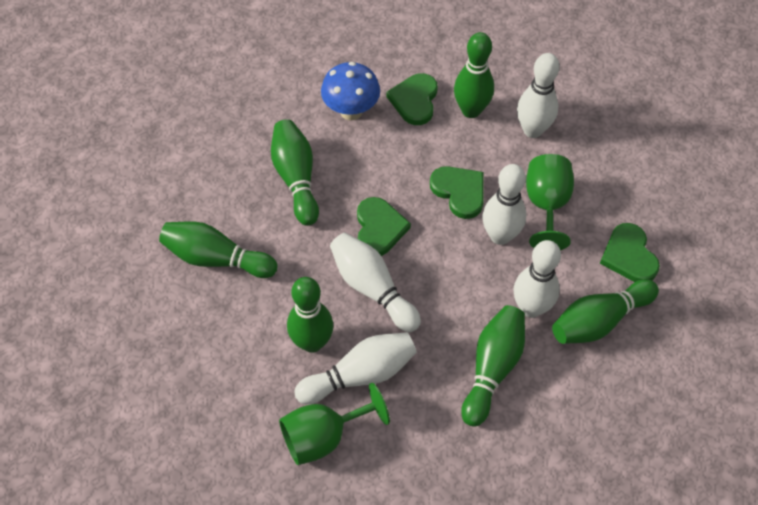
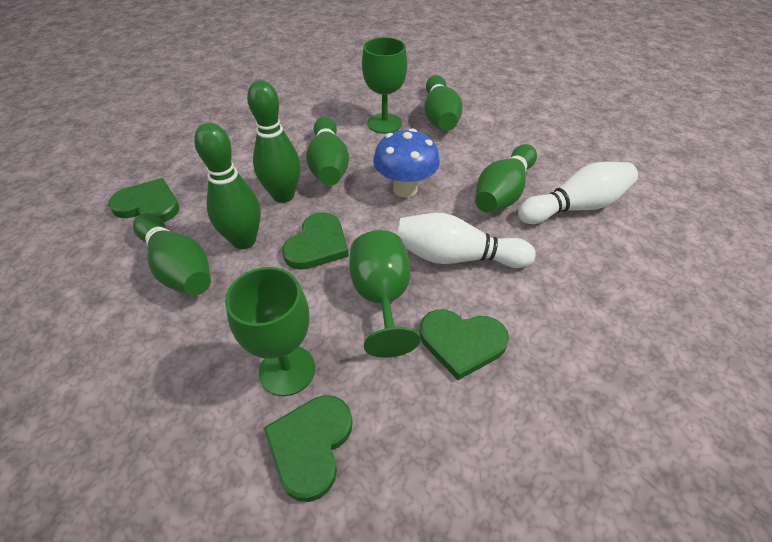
green goblet: [279,383,390,465] [526,154,574,250] = 2 -> [225,267,315,396] [349,230,420,358] [362,37,407,134] = 3
white bowling pin: [294,332,417,404] [330,233,421,332] [482,164,526,245] [513,240,561,318] [517,53,560,138] = 5 -> [397,213,536,268] [518,162,638,224] = 2

